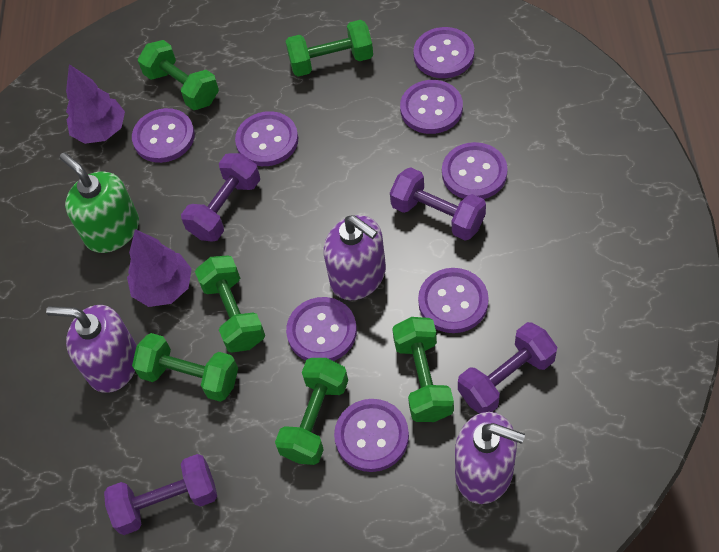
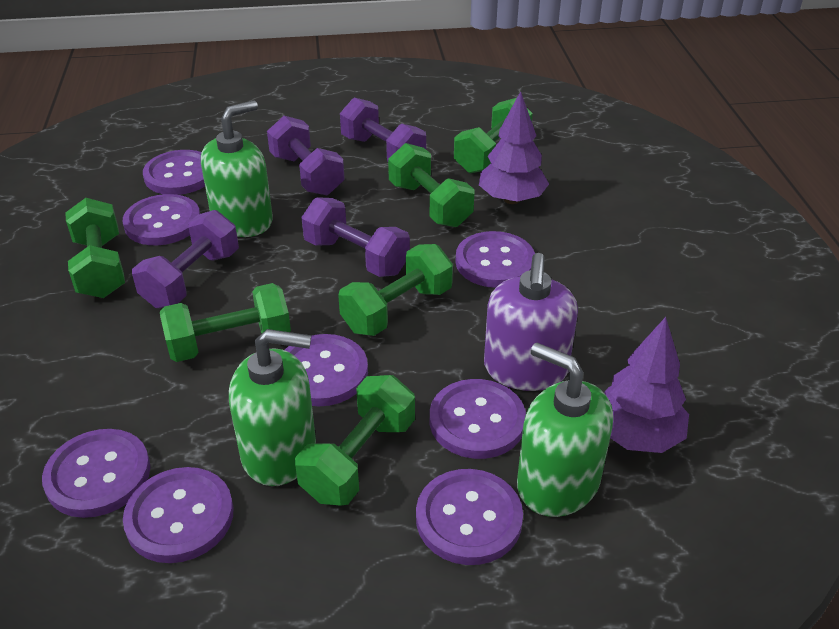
green soap dispenser: [60,153,139,253] = 1 -> [201,100,273,237] [229,329,316,486] [517,342,613,517] = 3
purple soap dispenser: [46,305,137,393] [324,215,386,300] [455,412,525,504] = 3 -> [484,253,578,391] = 1

